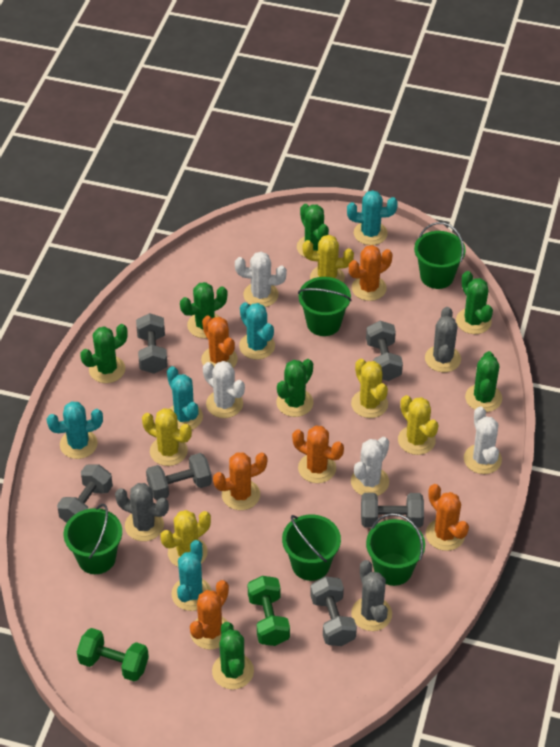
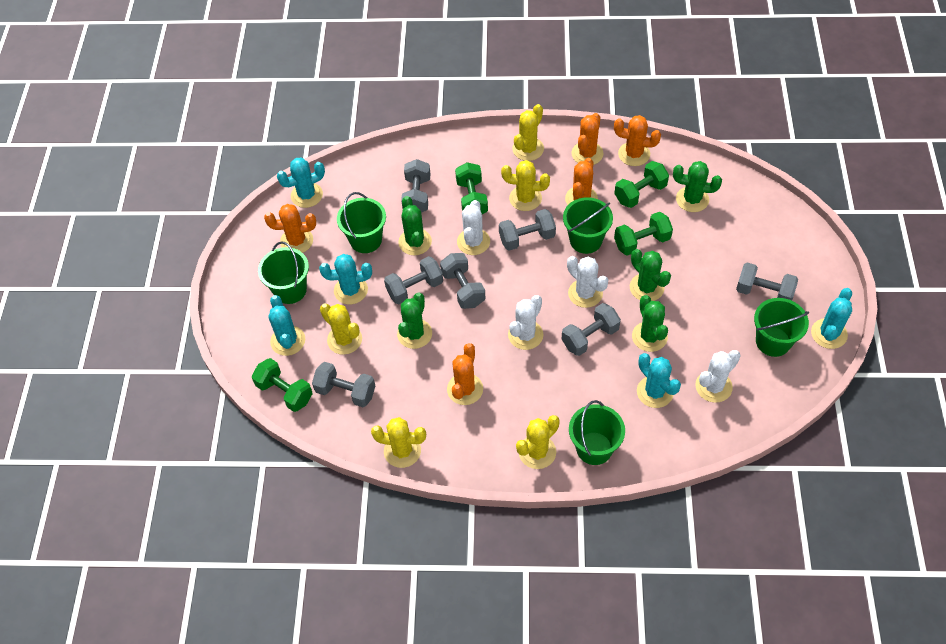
green cactus: [80,324,128,383] [180,282,227,338] [212,622,254,689] [276,359,314,417] [297,204,329,258] [456,271,493,334] [465,351,502,412] = 7 -> [397,292,432,349] [398,196,432,255] [630,249,671,301] [632,295,668,352] [673,161,722,212] = 5
green dumbbell: [77,628,149,681] [248,576,290,646] = 2 -> [252,358,313,412] [455,162,488,214] [614,161,669,208] [614,212,673,256] = 4
grey cactus: [115,483,169,541] [351,560,392,631] [425,307,461,372] = 3 -> none = 0
grey dumbbell: [57,464,113,523] [136,313,168,373] [146,453,212,500] [310,576,357,646] [361,493,424,528] [366,321,403,381] = 6 -> [312,362,375,407] [384,256,443,304] [401,159,430,213] [440,253,485,309] [499,209,556,251] [562,303,621,356] [736,263,798,301] = 7
orange cactus: [190,580,229,650] [201,316,238,368] [213,452,267,510] [292,425,344,483] [349,245,392,301] [426,484,469,551] = 6 -> [264,204,316,253] [447,343,483,405] [565,158,598,205] [572,113,603,165] [614,115,661,166] = 5

